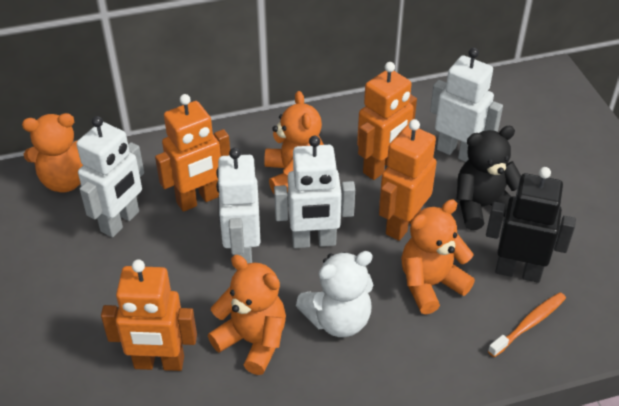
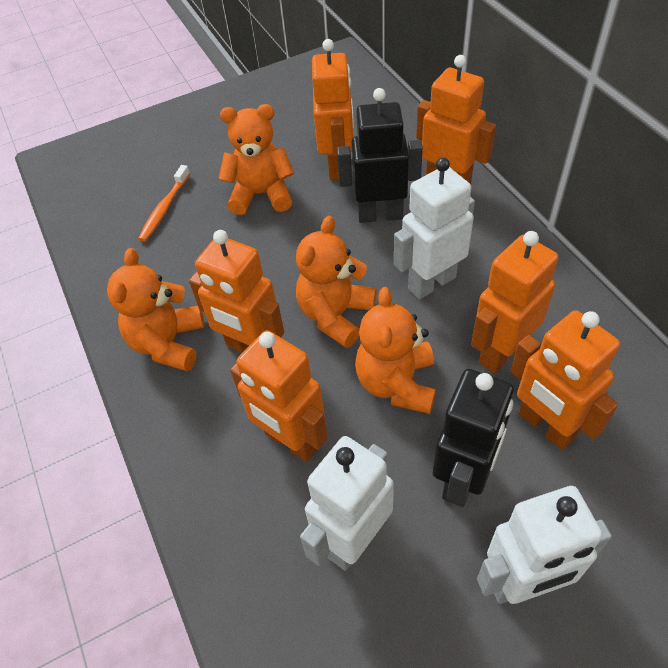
black robot: [486,167,576,283] = 1 -> [337,88,423,223] [433,369,514,507] = 2
black teddy bear: [457,126,521,230] = 1 -> none = 0
orange robot: [101,259,197,371] [155,94,230,212] [357,62,417,180] [379,119,437,241] = 4 -> [189,230,284,352] [230,330,328,462] [312,39,354,180] [416,55,496,185] [471,231,559,374] [511,310,620,450] = 6
white robot: [76,116,144,237] [216,148,261,270] [274,136,355,248] [430,48,503,162] = 4 -> [300,436,394,571] [394,157,475,299] [477,486,612,604] = 3
white teddy bear: [296,251,373,337] = 1 -> none = 0

